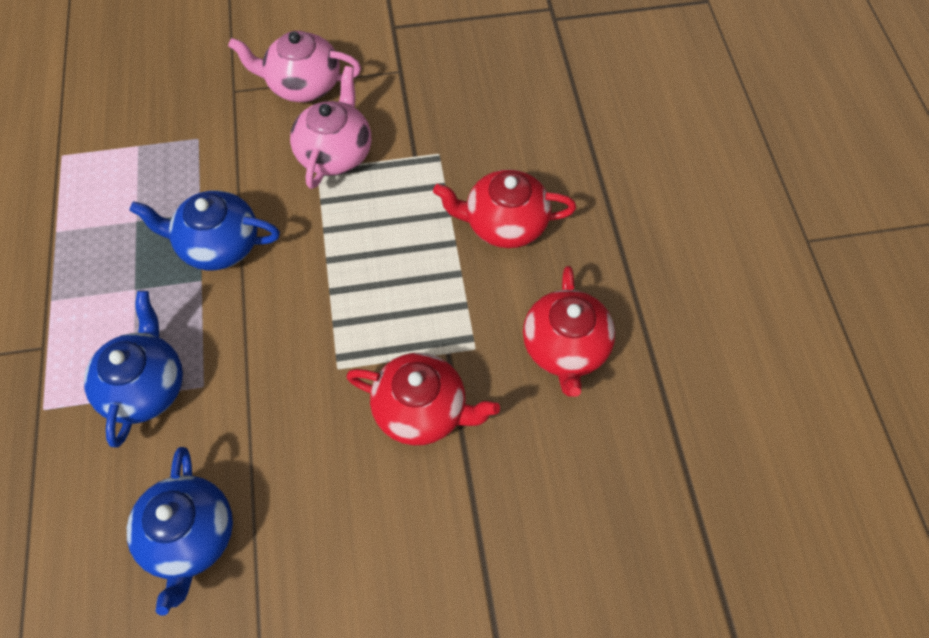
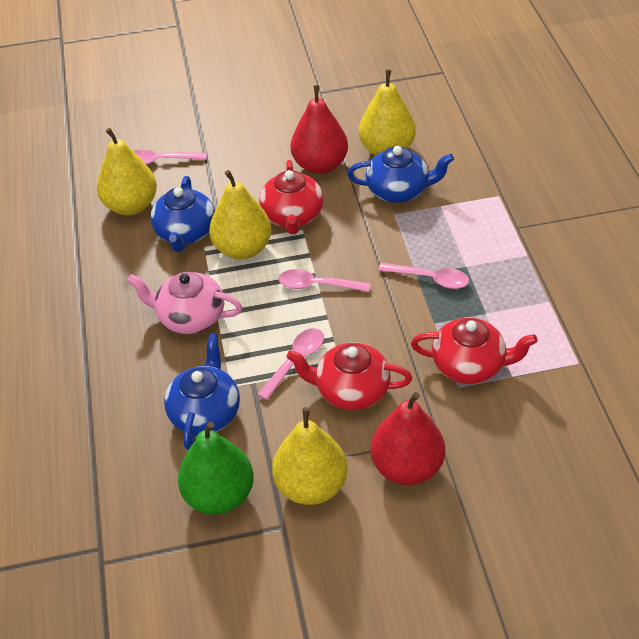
green pear: none = 0 -> [178,422,254,515] = 1
pink spoon: none = 0 -> [133,150,207,165] [257,328,324,400] [279,269,371,292] [378,263,469,289] = 4
pink teapot: [228,31,361,102] [290,66,371,189] = 2 -> [127,272,242,334] = 1
red pear: none = 0 -> [291,85,348,174] [370,392,445,485] = 2
yellow pear: none = 0 -> [97,128,157,215] [209,170,272,260] [272,407,348,505] [359,69,416,156] = 4

